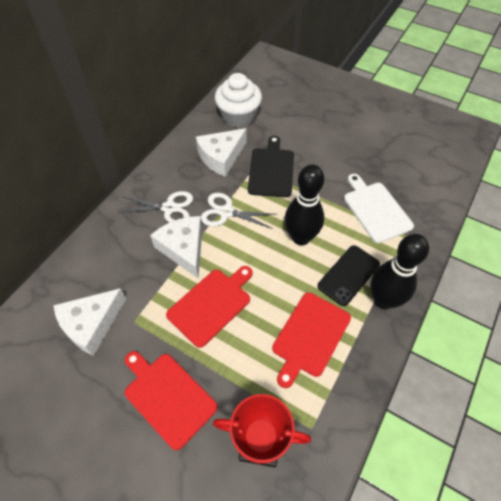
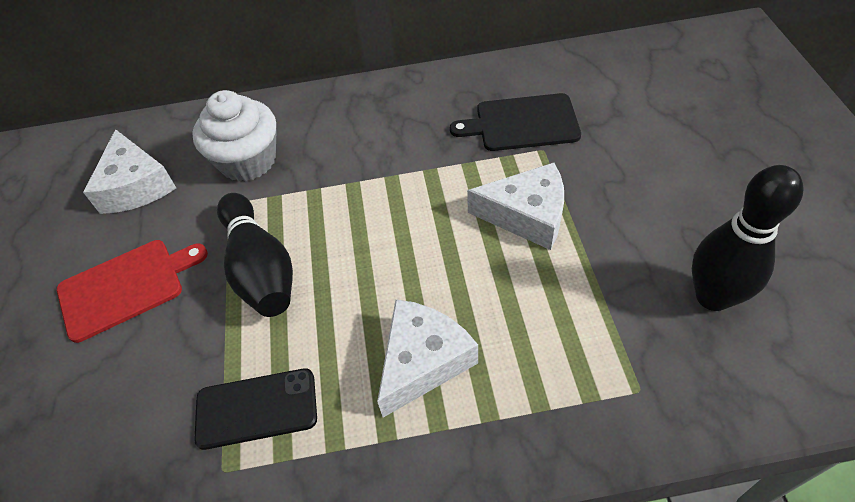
red cutting board: [124,351,218,450] [166,266,253,348] [272,292,351,388] = 3 -> [57,240,208,343] = 1
red trophy: [213,394,311,467] = 1 -> none = 0
white cutting board: [344,174,414,243] = 1 -> none = 0
white scissors: [118,191,193,223] [201,193,278,229] = 2 -> none = 0

